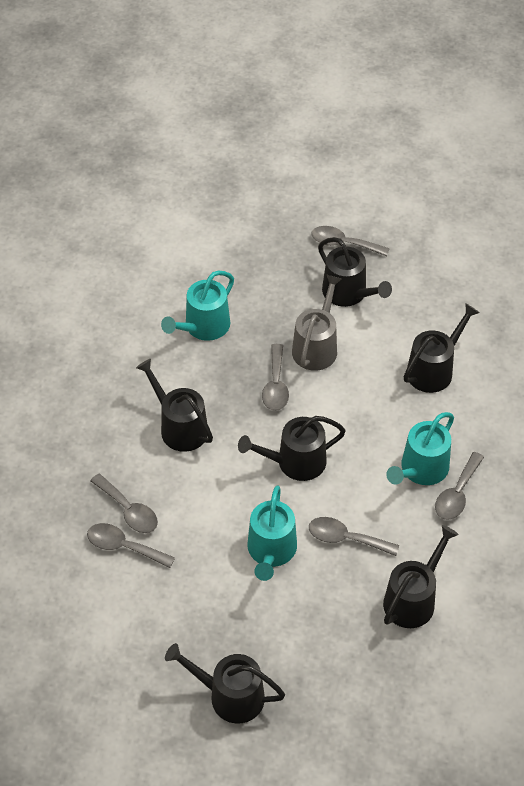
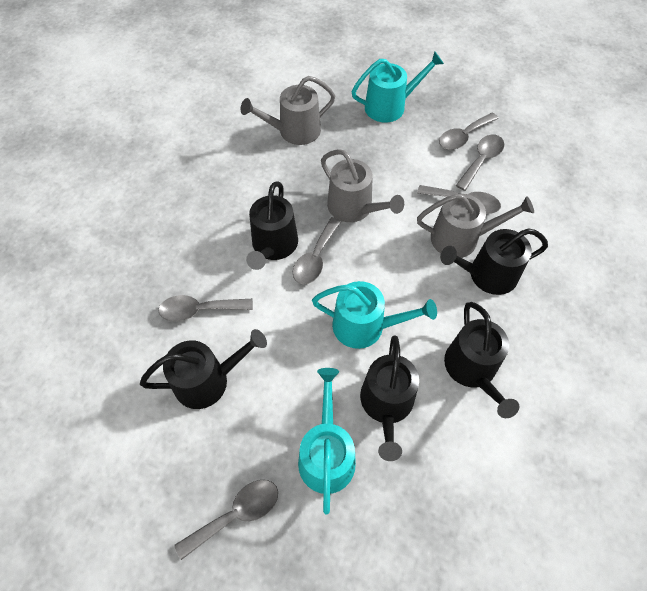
black watering can: [136,359,213,452] [165,643,285,723] [238,416,346,481] [318,237,392,307] [383,525,459,628] [404,303,480,393] = 6 -> [140,329,267,409] [246,181,298,270] [360,335,419,461] [440,228,548,295] [444,302,519,418] = 5
grey watering can: [292,275,342,371] = 1 -> [240,76,335,145] [321,149,404,222] [417,194,534,258] = 3

